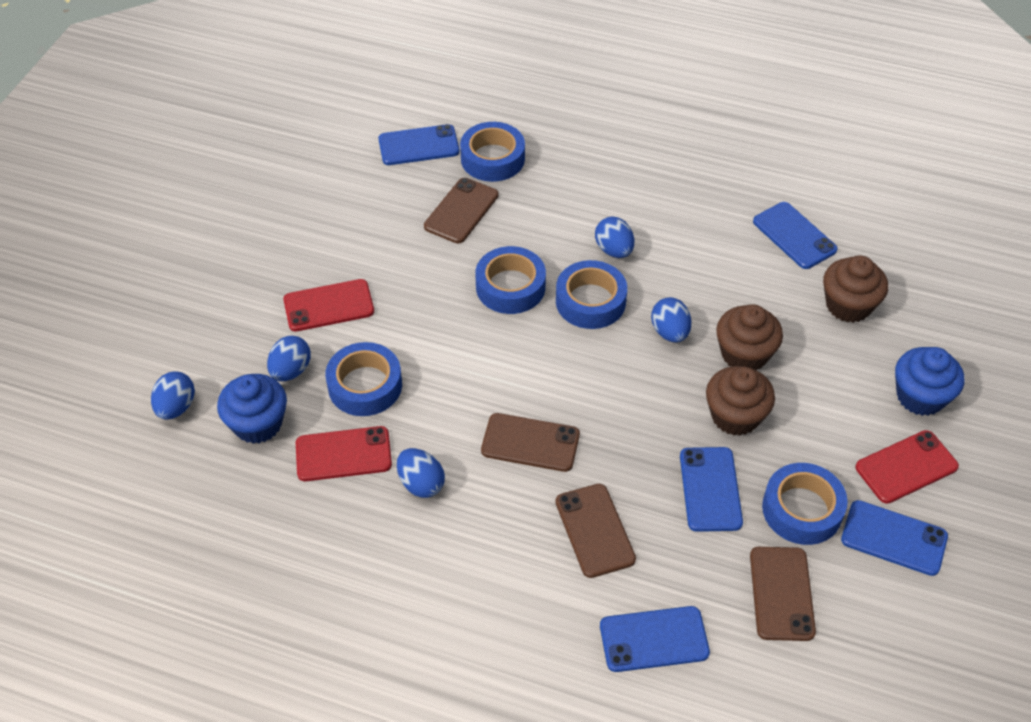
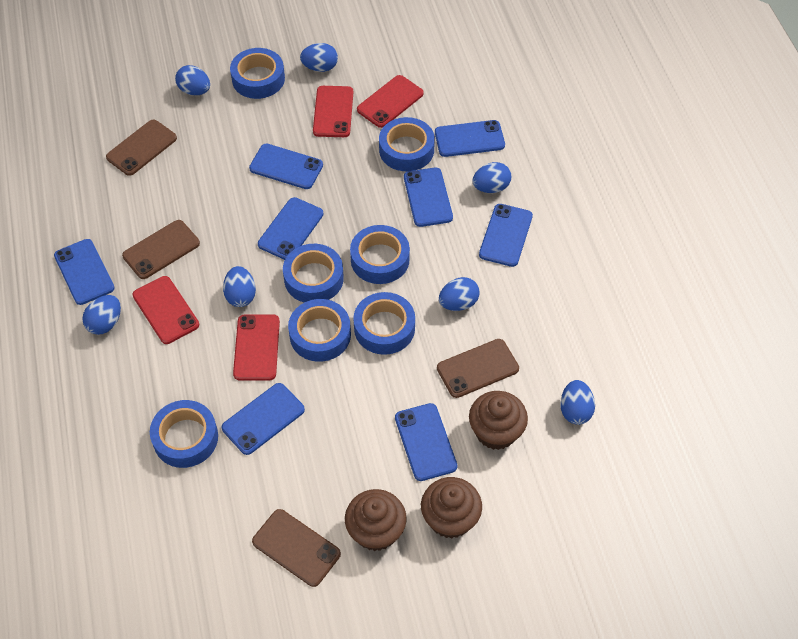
blue cupcake: [217,374,287,444] [895,347,964,416] = 2 -> none = 0
blue egg: [151,372,195,420] [267,336,311,381] [397,448,445,498] [595,217,634,258] [651,297,691,342] = 5 -> [82,295,121,335] [175,65,210,95] [223,266,256,307] [300,43,338,72] [439,277,480,311] [472,162,511,193] [560,380,595,425] = 7
blue phone: [378,124,459,165] [600,606,710,672] [680,447,743,532] [753,202,838,269] [841,500,948,576] = 5 -> [54,239,114,305] [222,383,305,455] [249,144,323,189] [258,197,324,260] [395,403,458,481] [404,167,453,227] [435,120,505,157] [479,204,533,267] = 8
blue tape: [325,342,402,416] [460,122,525,182] [475,246,546,314] [556,260,627,329] [762,463,848,545] = 5 -> [150,400,218,468] [230,48,285,99] [283,244,344,303] [288,299,351,362] [350,225,410,284] [353,292,415,355] [379,117,435,171] = 7
red phone: [283,279,374,331] [296,426,392,481] [855,430,959,504] = 3 -> [133,276,199,344] [233,314,280,380] [313,86,353,137] [357,75,424,128] = 4

